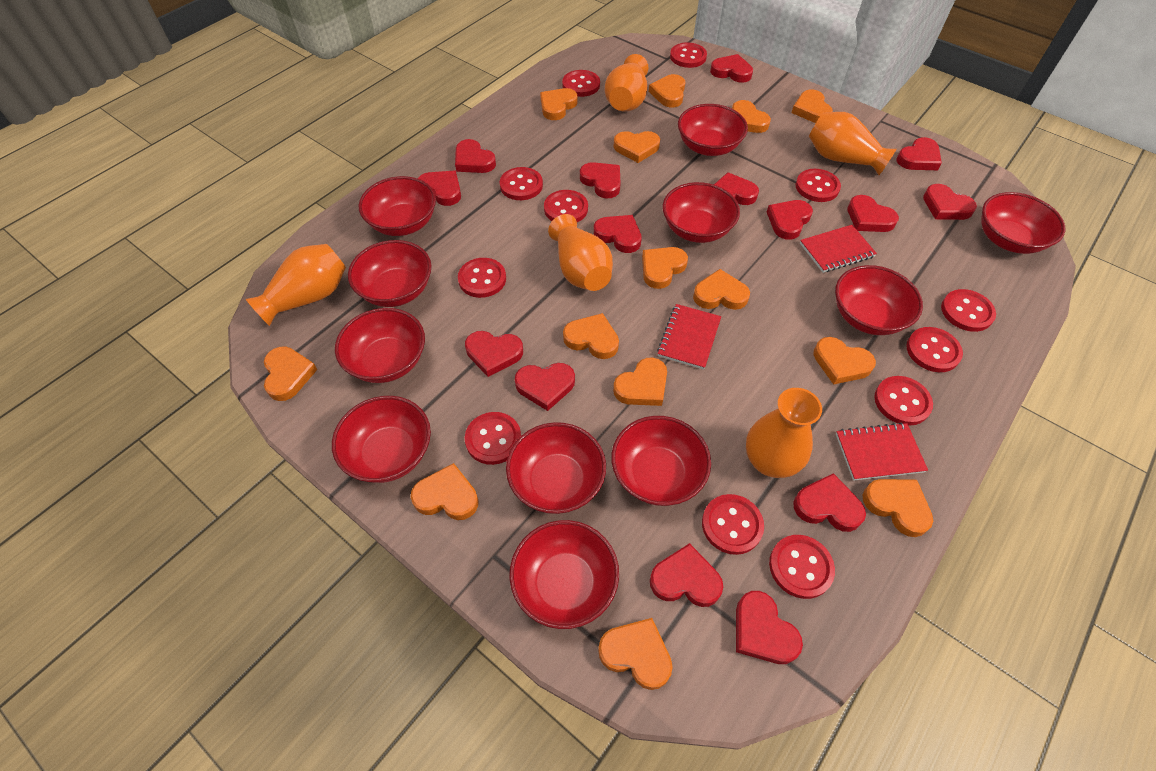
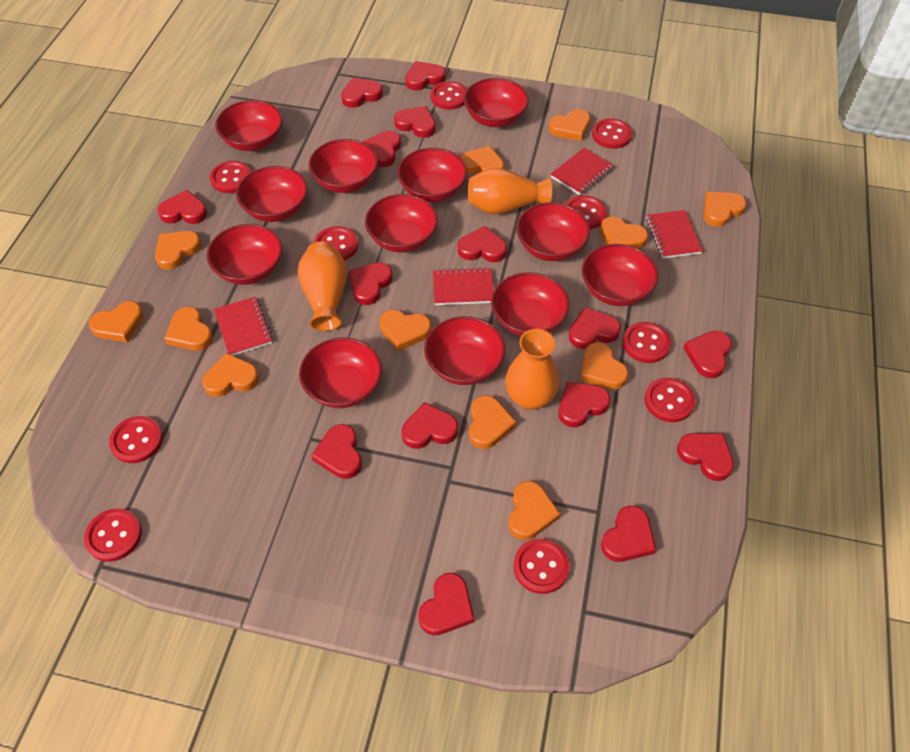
orange heart: [264,346,318,401] [411,463,479,520] [540,88,577,120] [563,313,619,359] [598,618,673,690] [613,357,667,406] [614,131,660,163] [642,247,688,289] [649,74,686,107] [693,269,750,310] [732,100,771,133] [792,89,833,123] [813,337,876,385] [863,479,933,537] = 14 -> [89,301,144,342] [155,231,201,270] [164,307,213,351] [202,353,259,397] [379,310,431,351] [460,146,504,174] [469,395,516,449] [508,481,560,540] [548,109,590,141] [580,342,628,389] [600,217,648,249] [703,192,746,227] = 12
orange vase: [246,244,346,326] [548,214,613,291] [605,54,648,112] [746,388,822,478] [809,112,897,175] = 5 -> [297,242,347,331] [468,167,552,214] [505,329,559,410] = 3
red bowl: [332,396,431,483] [335,308,425,383] [348,240,432,307] [358,176,436,236] [506,422,606,514] [509,520,619,629] [611,416,711,506] [663,182,740,243] [678,104,748,156] [835,265,923,335] [981,192,1065,254] = 11 -> [207,224,282,285] [215,100,283,151] [236,166,308,222] [299,338,382,408] [309,139,378,193] [365,194,438,253] [397,148,467,202] [424,316,505,385] [464,78,529,127] [491,272,570,336] [516,202,590,261] [582,244,658,306] = 12
red button: [458,258,506,298] [465,412,521,465] [500,167,543,200] [544,190,588,222] [562,70,600,97] [670,42,707,68] [702,494,764,555] [769,535,835,599] [796,169,841,202] [874,376,933,426] [906,327,963,372] [941,289,996,332] = 12 -> [84,508,142,562] [109,416,163,463] [210,161,251,193] [314,226,358,260] [430,81,467,110] [513,539,570,594] [566,195,607,229] [592,118,632,149] [623,322,671,363] [645,378,695,422] = 10
red notebook: [657,304,721,369] [800,225,877,273] [836,423,928,481] = 3 -> [214,296,273,356] [433,267,494,305] [550,148,614,195] [646,210,703,258] = 4

